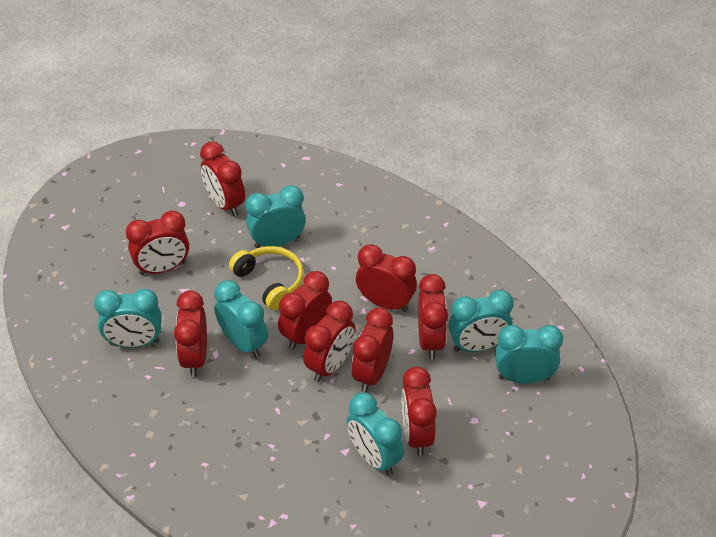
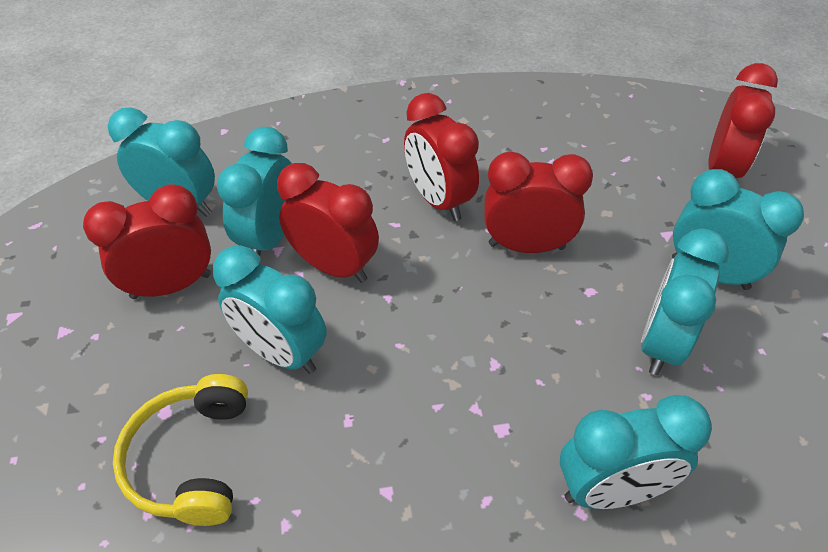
red clock: [126,211,189,275] [174,291,207,377] [200,141,245,217] [278,271,332,350] [303,301,355,382] [351,307,393,392] [356,244,417,312] [401,366,437,456] [418,274,448,359] = 9 -> [83,184,211,299] [277,163,379,283] [404,93,479,221] [484,152,593,253] [708,63,778,178] = 5

